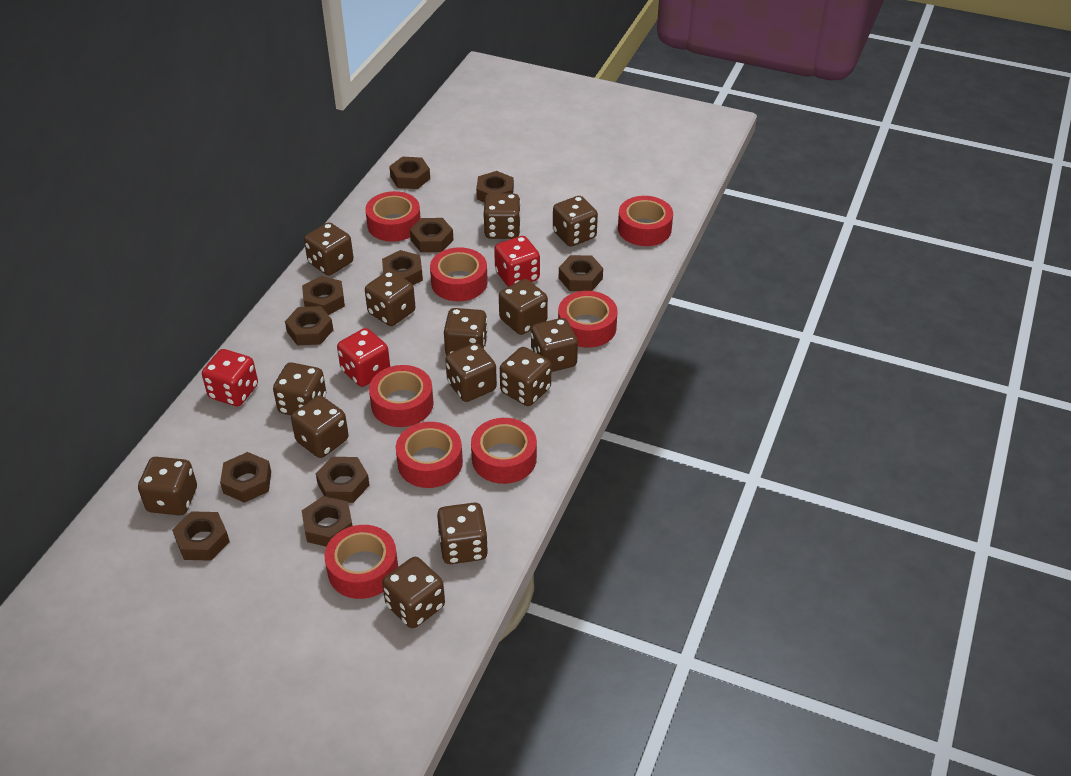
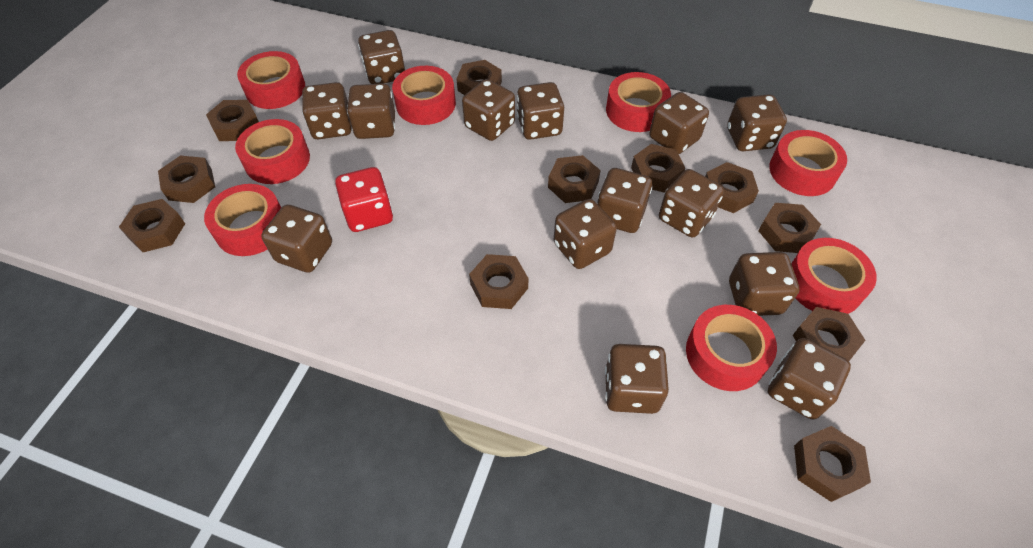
red dice: [202,349,258,406] [337,328,390,387] [494,236,540,287] = 3 -> [335,167,393,232] = 1

